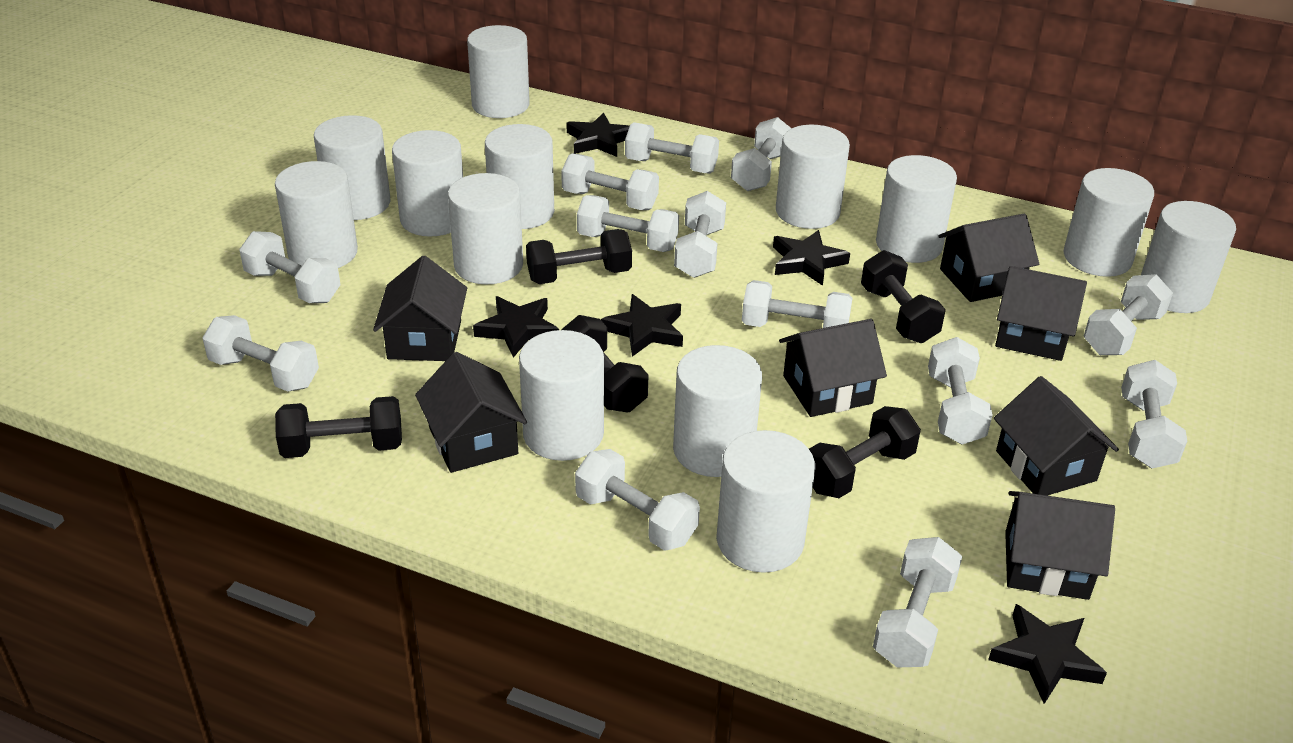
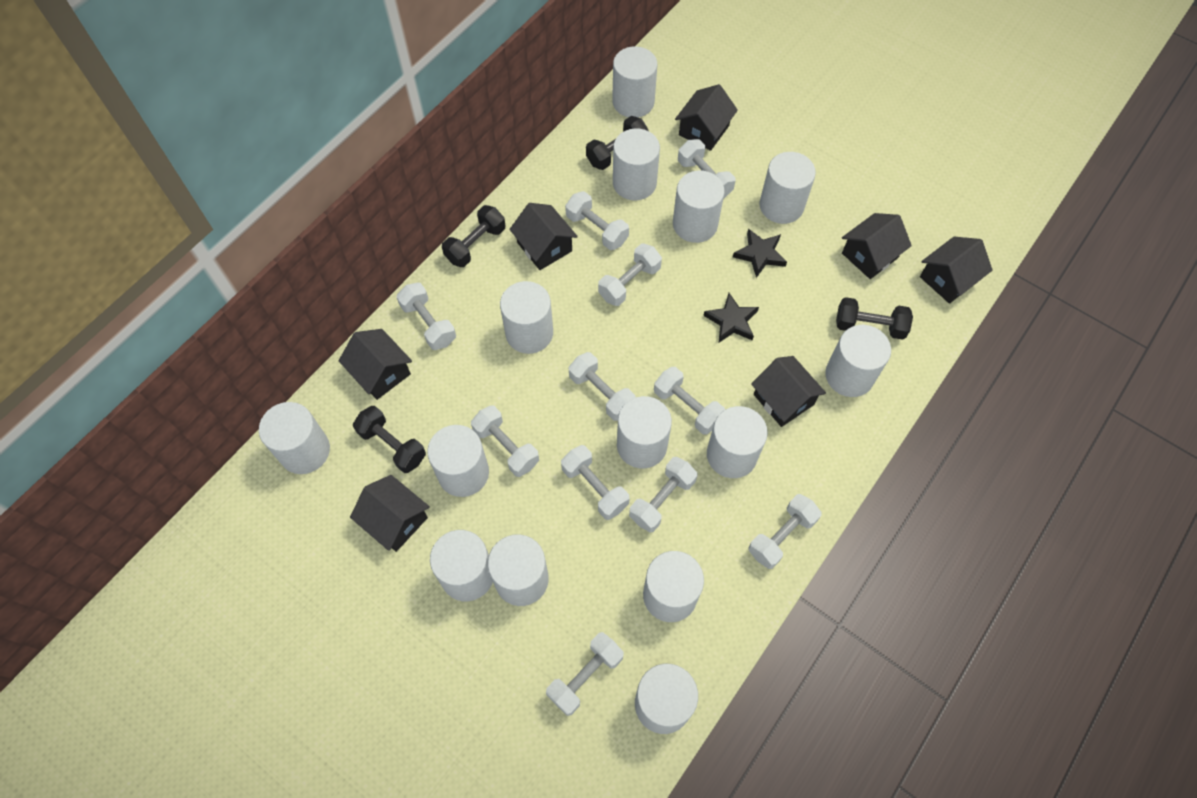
black dumbbell: [275,396,402,458] [526,229,632,284] [561,315,648,412] [809,406,921,498] [861,250,946,343] = 5 -> [353,406,426,473] [442,205,506,267] [586,116,649,170] [836,297,913,340] = 4
black star: [473,296,559,358] [567,113,630,157] [601,294,683,357] [773,230,850,286] [988,604,1107,704] = 5 -> [703,293,759,343] [733,229,787,278] = 2
white cylinder: [275,161,358,268] [314,115,390,220] [392,130,463,237] [448,173,523,284] [467,25,530,118] [485,124,554,229] [519,330,604,461] [673,345,762,477] [716,430,815,573] [776,125,850,229] [876,155,957,263] [1064,168,1154,277] [1141,201,1236,313] = 13 -> [259,402,330,474] [427,425,489,497] [430,530,493,601] [488,534,549,606] [500,281,553,354] [612,47,657,117] [613,128,660,200] [617,396,672,469] [635,664,698,734] [643,551,704,622] [673,170,725,243] [707,406,768,478] [759,152,816,224] [825,325,891,397] = 14
white dumbbell: [202,315,319,392] [239,231,341,303] [561,153,659,210] [575,449,700,551] [577,195,679,252] [625,122,719,174] [674,191,726,278] [731,117,791,191] [742,280,853,328] [873,537,962,668] [928,337,993,445] [1083,274,1173,355] [1121,360,1187,468] = 13 -> [396,283,456,350] [471,405,539,477] [546,632,624,716] [561,445,629,520] [565,191,629,250] [569,352,636,421] [598,243,662,306] [629,457,697,532] [654,367,725,435] [678,139,735,198] [748,494,821,569] = 11

